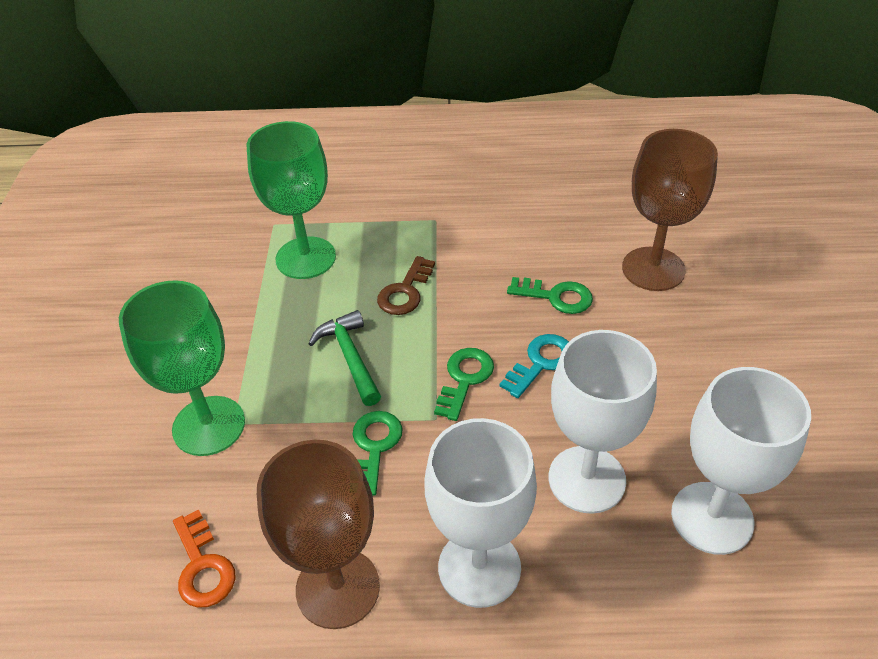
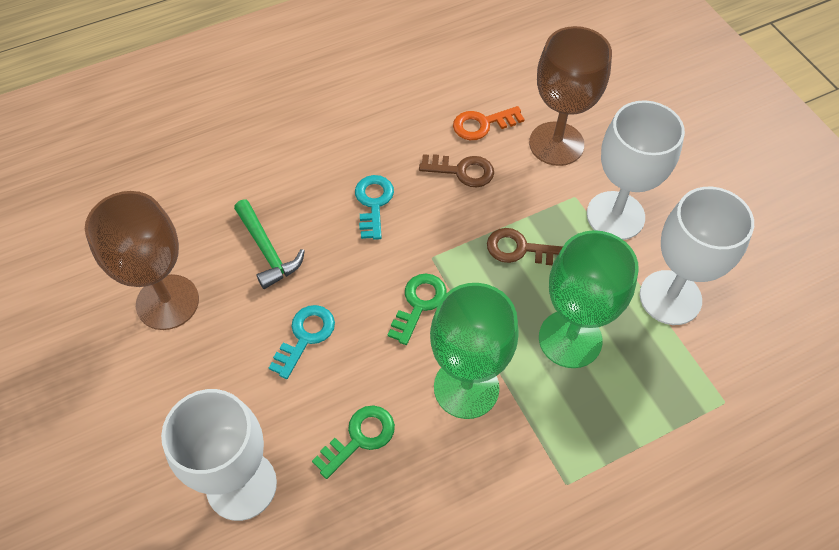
brown key: [377,256,435,315] = 1 -> [419,154,494,187] [487,228,563,265] = 2
green key: [352,411,403,496] [434,348,494,421] [507,277,593,314] = 3 -> [312,405,395,479] [388,274,447,345] = 2
turquoise key: [499,334,569,398] = 1 -> [269,305,335,379] [355,175,394,240] = 2

